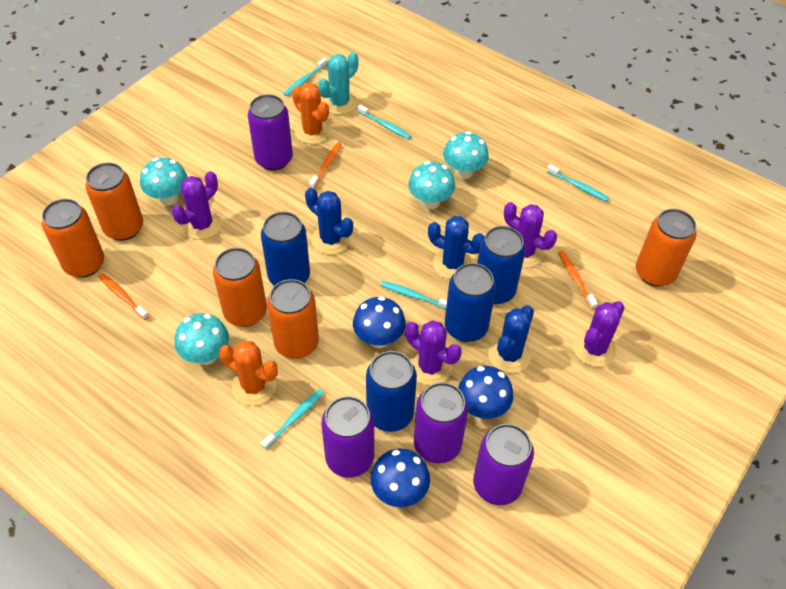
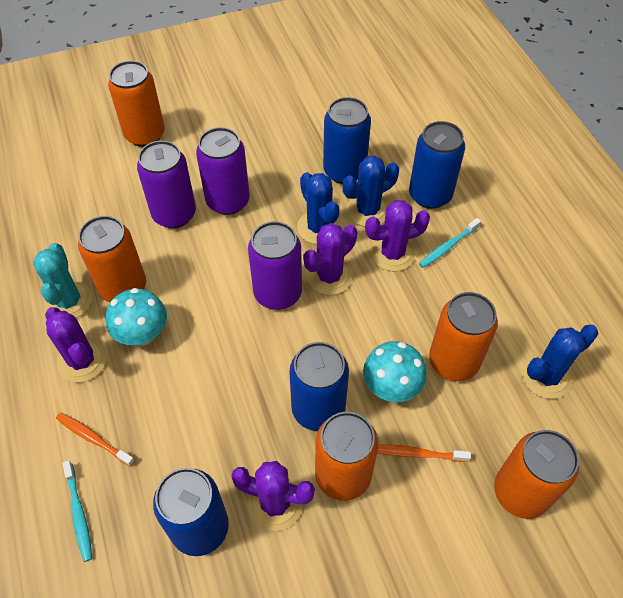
blue mushroom: [353,296,406,348] [370,448,430,507] [458,366,513,419] = 3 -> none = 0
orange cactus: [219,341,278,406] [292,83,330,144] = 2 -> none = 0
orange toothbrush: [98,273,149,320] [309,142,342,189] [558,250,598,309] = 3 -> [56,412,135,467] [377,444,471,462] = 2
purple can: [248,94,293,171] [321,396,374,478] [414,382,468,463] [473,424,534,505] = 4 -> [137,141,196,228] [196,127,250,215] [248,221,302,310] = 3
turquoise mushroom: [140,158,188,205] [174,313,229,365] [408,161,455,209] [443,131,489,179] = 4 -> [106,288,167,346] [363,341,427,402] = 2
turquoise toothbrush: [261,389,324,450] [283,58,327,96] [357,105,411,139] [380,281,447,310] [547,164,609,202] = 5 -> [62,461,92,562] [419,218,481,268] = 2

